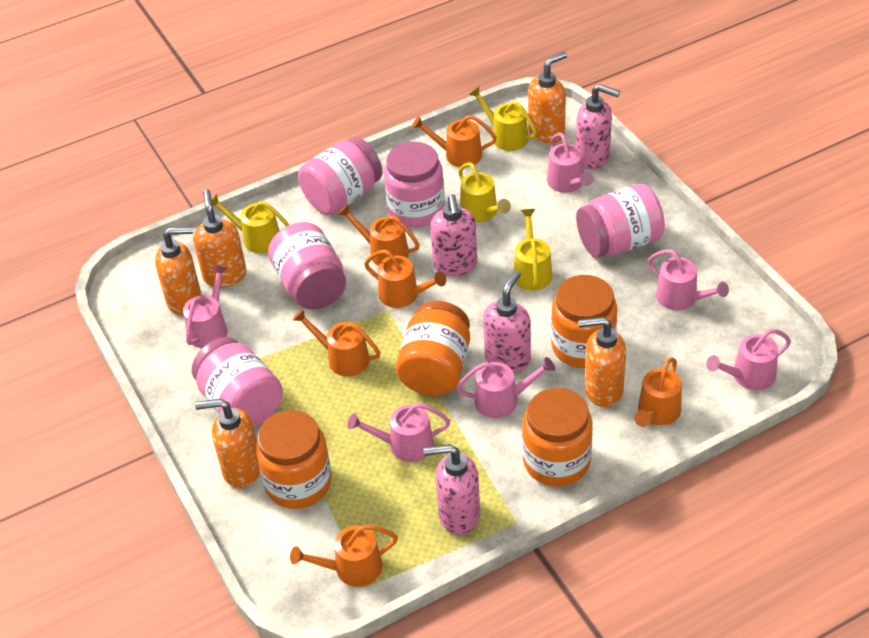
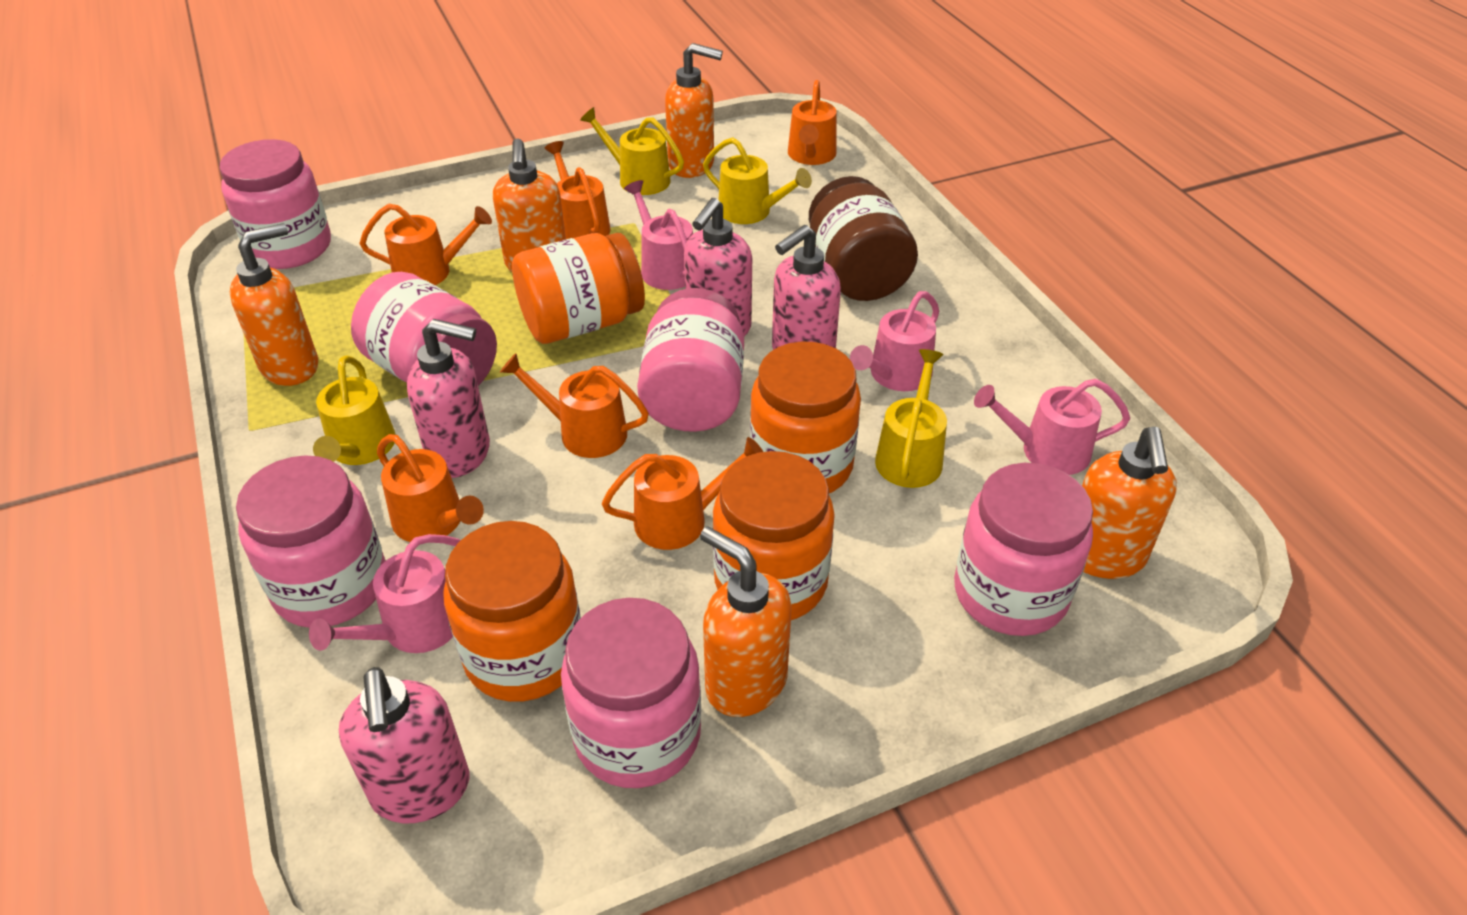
brown jar: none = 0 -> [809,176,918,301] = 1
pink jar: [192,337,283,427] [268,222,346,310] [298,137,383,215] [384,142,445,228] [576,184,665,258] = 5 -> [220,139,331,269] [236,455,386,628] [351,272,497,386] [561,598,701,788] [637,288,744,432] [954,463,1093,636] = 6
pink watering can: [183,265,227,348] [347,403,450,462] [456,357,555,418] [547,132,593,193] [648,249,729,310] [706,329,791,390] = 6 -> [309,534,461,653] [624,180,693,290] [850,291,939,391] [974,379,1130,475] = 4

